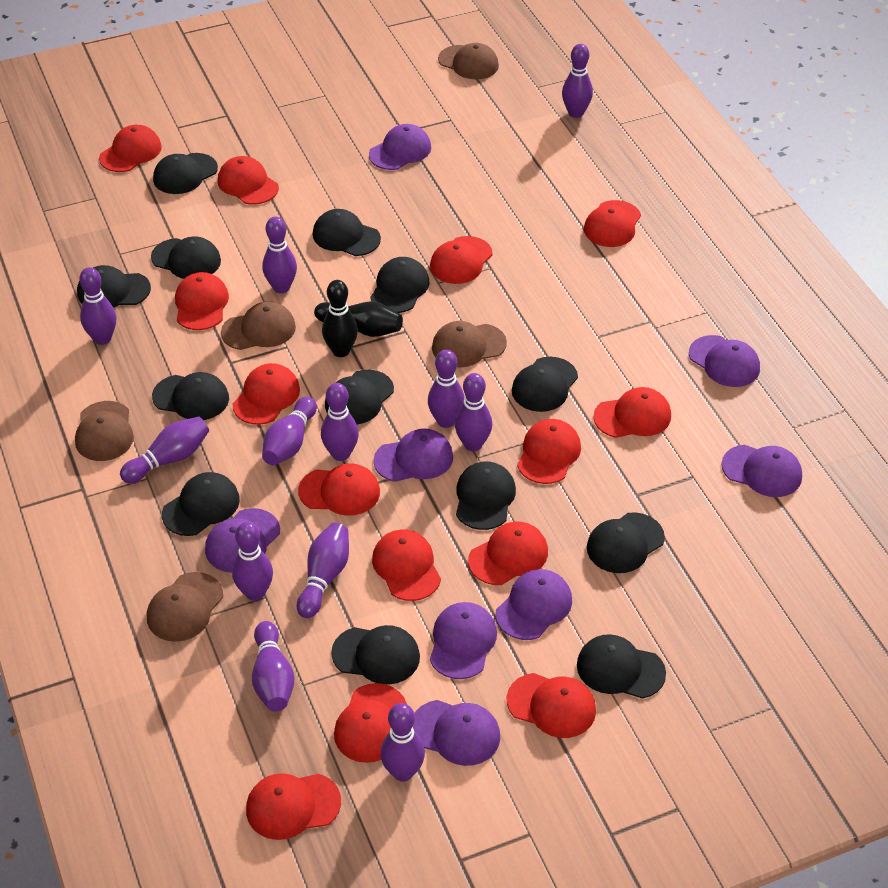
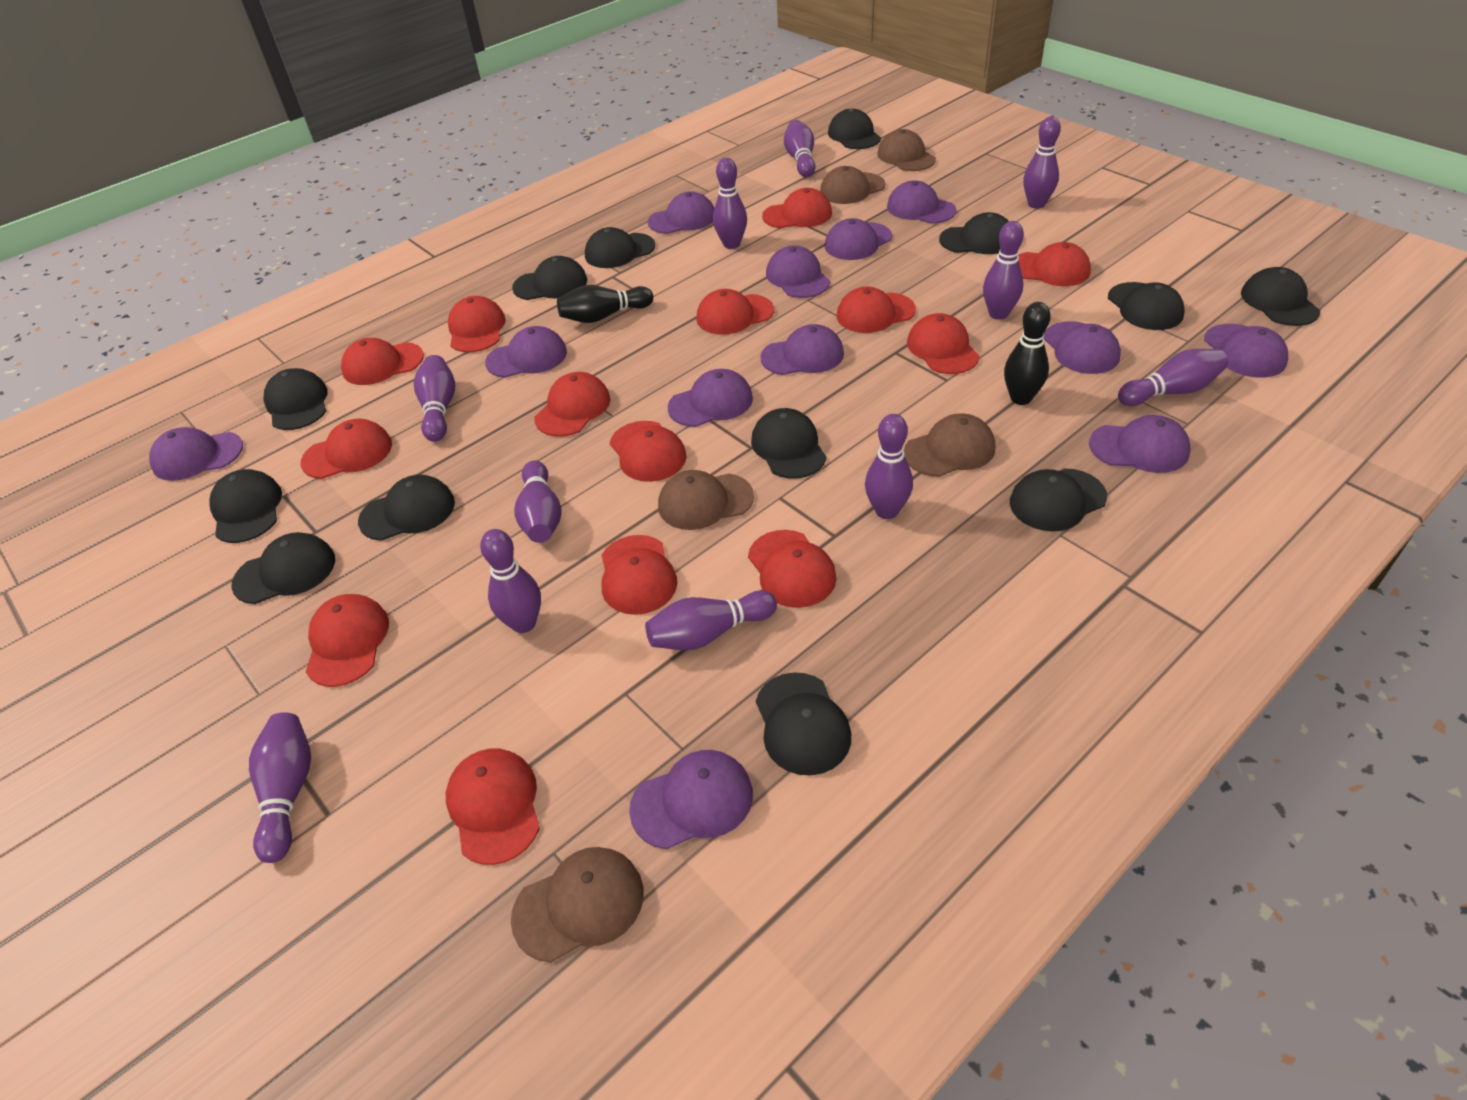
purple bowling pin: [79,267,117,345] [120,417,209,483] [232,522,273,601] [252,621,295,712] [262,217,297,293] [262,397,317,465] [297,523,349,618] [321,383,359,461] [380,703,425,781] [428,350,465,428] [455,373,492,451] [562,44,593,118] = 12 -> [249,712,311,863] [413,355,455,442] [480,529,541,633] [514,461,562,543] [645,591,777,650] [713,158,747,249] [784,120,815,177] [865,414,913,519] [983,221,1024,320] [1023,116,1061,209] [1118,349,1228,406] = 11
purple cap: [205,508,280,573] [369,124,431,170] [373,428,453,482] [413,700,500,766] [430,602,497,679] [496,569,572,640] [689,335,760,387] [721,445,802,497] = 8 -> [149,427,243,481] [485,326,567,378] [629,750,753,849] [648,191,714,234] [668,369,753,427] [760,324,844,375] [766,245,830,298] [825,218,892,260] [887,180,956,224] [1044,321,1121,374] [1089,415,1190,473] [1204,324,1288,378] = 12

